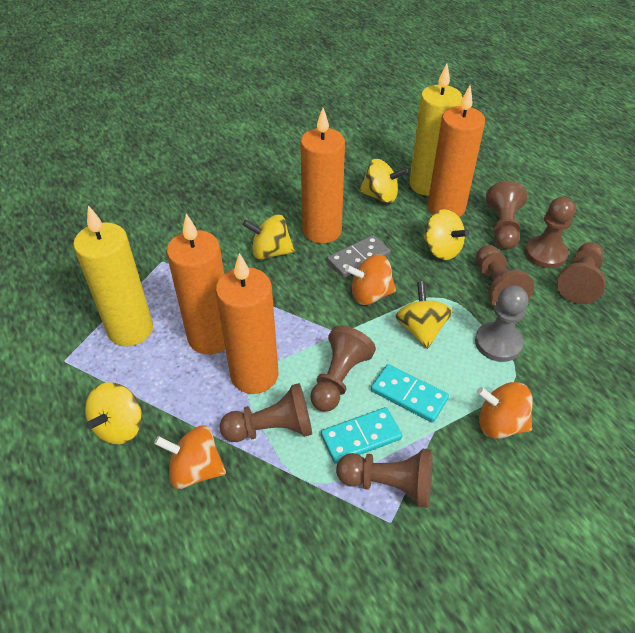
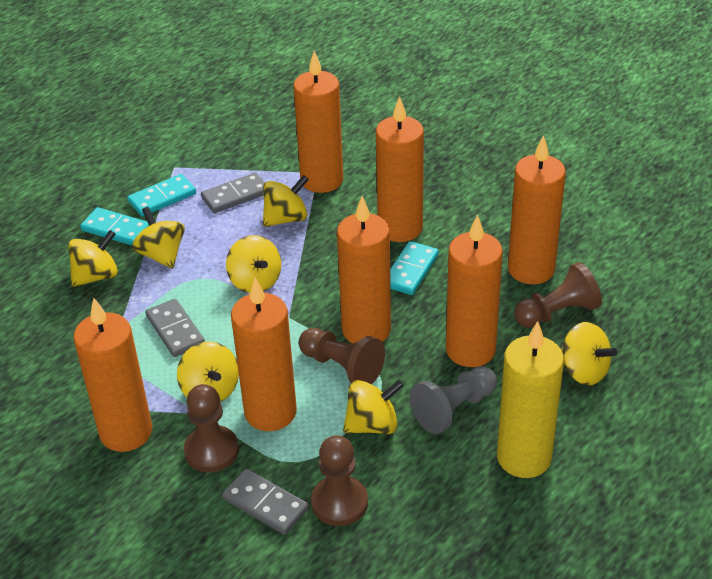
brown pawn: [220,383,312,442] [310,326,376,411] [336,449,433,508] [476,245,534,306] [486,181,527,250] [525,197,576,268] [557,242,606,304] = 7 -> [184,384,239,472] [299,328,385,384] [311,435,368,526] [514,262,602,328] = 4
grey domino: [327,235,391,278] = 1 -> [145,299,205,357] [201,173,265,213] [222,469,309,535] = 3
orange candle: [167,214,225,355] [216,253,278,394] [300,108,345,243] [428,86,485,217] = 4 -> [73,298,152,452] [231,278,297,431] [293,51,343,193] [337,196,391,343] [376,96,424,242] [446,214,503,367] [508,135,566,284] = 7
orange spinning top: [154,425,226,489] [345,254,396,305] [477,382,533,439] = 3 -> none = 0
turquoise domino: [321,407,402,464] [371,364,449,423] = 2 -> [80,207,149,245] [127,174,196,217] [390,241,439,295] = 3
yellow candle: [73,206,153,347] [409,64,462,196] = 2 -> [497,321,564,478] = 1
yellow spinning top: [85,383,142,444] [243,214,295,260] [359,159,407,203] [395,281,453,349] [424,209,469,260] = 5 -> [68,230,118,287] [132,207,185,269] [177,342,239,402] [226,235,281,293] [263,175,309,227] [343,380,404,434] [562,322,617,385] = 7

